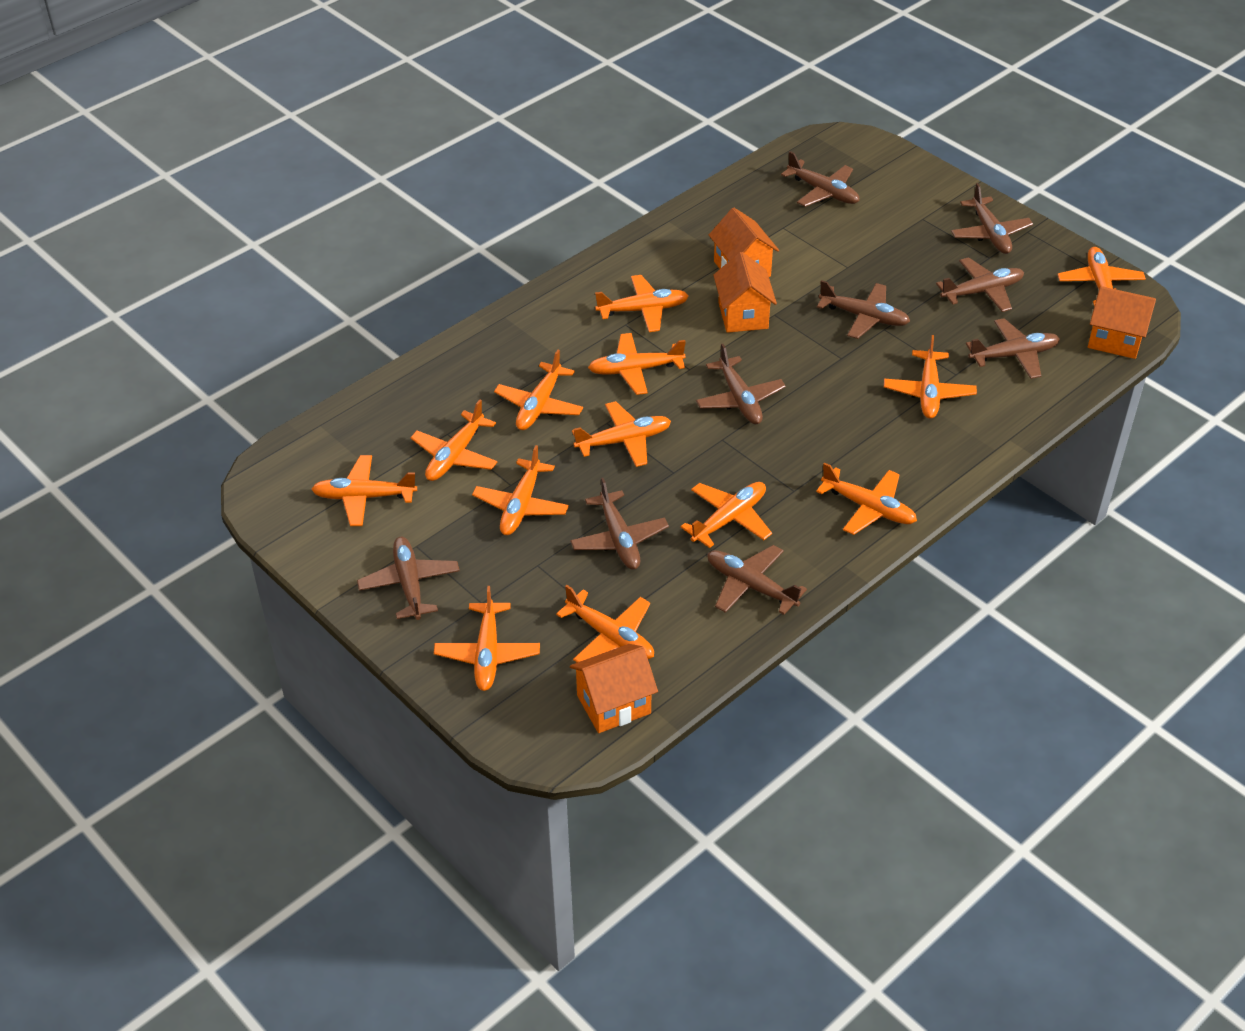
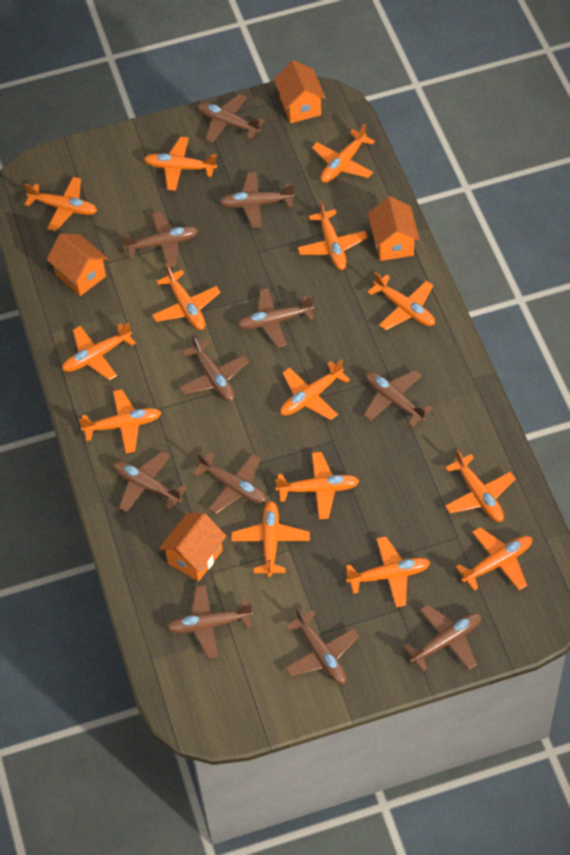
brown plane: [357,537,460,620] [570,478,669,570] [696,344,786,424] [707,545,807,615] [781,151,859,207] [817,280,910,339] [936,257,1024,312] [951,183,1033,254] [966,318,1060,379] = 9 -> [113,451,187,512] [122,212,199,267] [166,585,253,659] [180,334,249,402] [192,452,267,514] [197,94,264,143] [219,172,295,228] [237,288,314,348] [285,607,359,684] [364,370,433,427] [403,604,481,671] = 11
orange plane: [311,455,417,526] [410,400,498,481] [434,586,540,691] [472,445,569,535] [494,350,583,430] [556,585,654,663] [572,401,671,467] [588,333,686,395] [595,275,688,332] [681,482,772,548] [816,462,917,535] [884,335,977,419] [1057,247,1146,306] = 13 -> [24,177,97,231] [62,322,136,380] [79,389,161,453] [144,137,217,191] [152,264,221,330] [231,501,310,577] [275,452,359,519] [280,359,350,420] [297,201,368,270] [312,123,375,183] [346,536,431,608] [367,272,435,330] [445,450,516,522] [456,527,532,591] = 14

